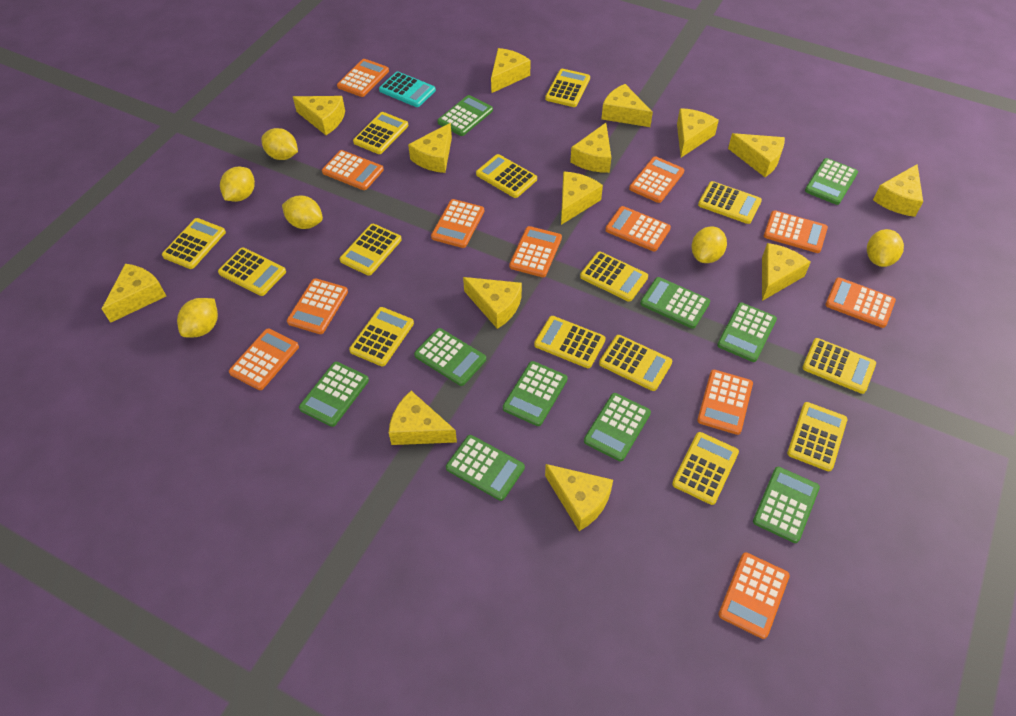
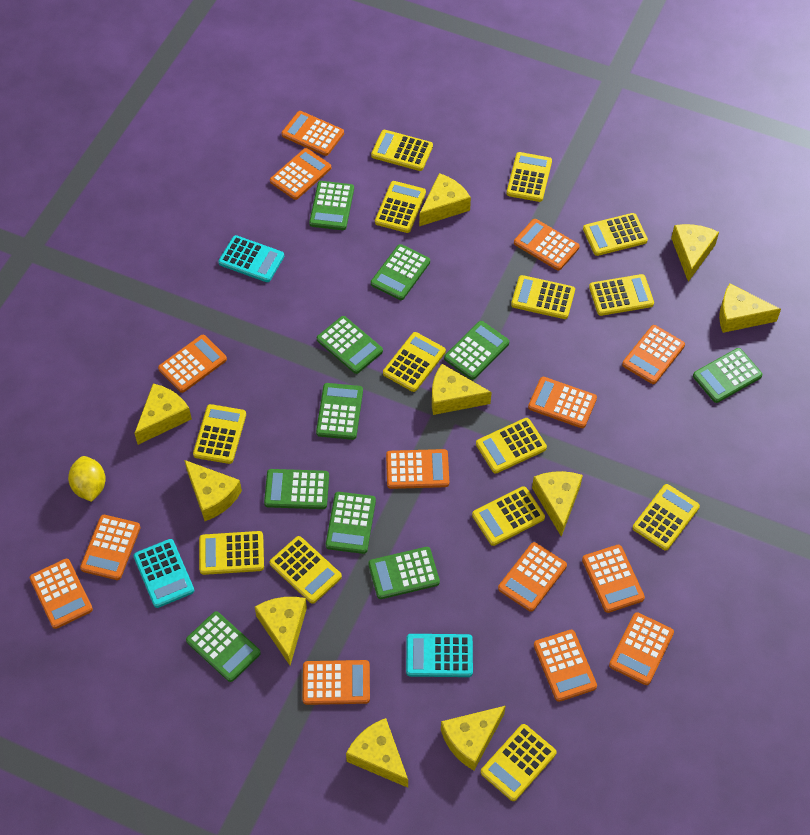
orange calculator: [229,329,299,390] [287,278,348,334] [322,150,384,190] [337,59,389,97] [431,199,484,248] [509,226,562,277] [605,206,671,251] [629,156,684,203] [697,370,753,435] [718,553,790,639] [764,210,828,253] [825,277,896,328] = 12 -> [30,559,93,629] [80,515,140,580] [158,335,227,393] [270,148,331,200] [281,111,344,156] [303,660,370,705] [386,449,449,489] [498,542,567,612] [514,219,580,271] [528,377,597,428] [534,630,597,702] [582,545,645,613] [609,612,674,685] [622,325,685,384] = 14
turquoise calculator: [379,72,436,107] = 1 -> [134,539,194,608] [218,235,284,282] [406,634,473,677] = 3
yellow cheese: [102,264,166,323] [293,96,345,135] [389,391,457,445] [408,123,452,173] [463,277,522,329] [491,48,530,93] [545,464,613,531] [561,171,603,225] [570,123,611,173] [601,84,653,127] [677,108,719,157] [728,133,785,177] [762,243,811,301] [873,164,923,217] = 14 -> [134,383,192,445] [184,460,242,521] [255,597,307,665] [346,718,408,788] [419,173,471,226] [432,364,492,415] [441,706,506,770] [532,471,583,537] [671,224,719,282] [719,283,781,333] = 10
yellow lemon: [177,298,218,338] [220,167,255,202] [261,128,298,160] [282,196,323,229] [691,226,727,263] [867,229,904,267] = 6 -> [68,456,106,502] = 1

